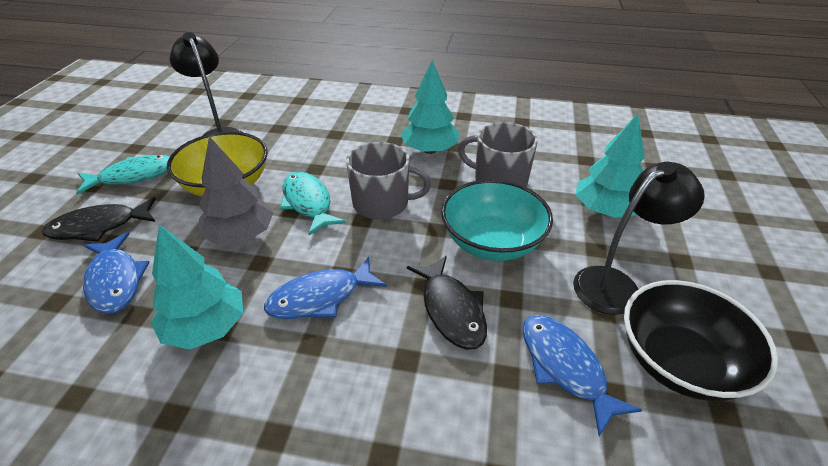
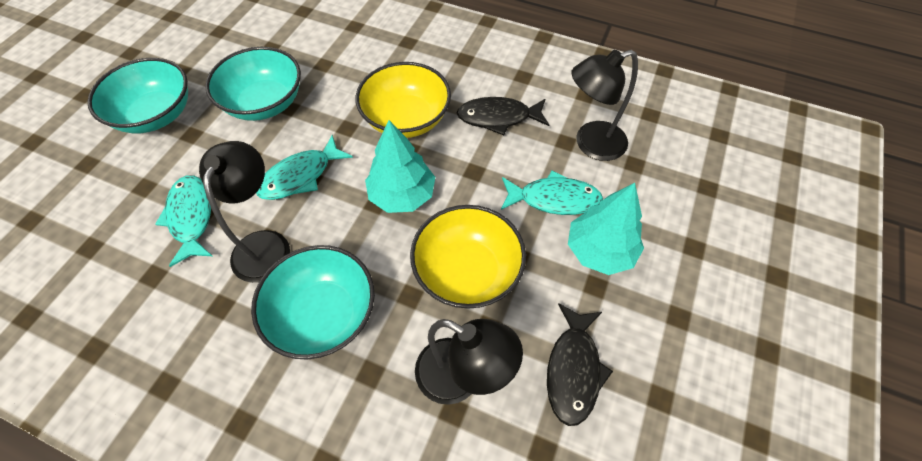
black bowl: [624,280,778,401] = 1 -> none = 0
black lamp: [170,32,243,136] [573,162,705,315] = 2 -> [199,141,290,283] [415,319,523,405] [572,50,638,161] = 3
blue fish: [83,232,150,314] [264,257,387,319] [522,315,642,436] = 3 -> none = 0
grey mug: [346,142,431,220] [458,122,538,187] = 2 -> none = 0
grey tree: [199,136,274,245] = 1 -> none = 0
turquoise bowl: [441,179,553,261] = 1 -> [88,58,188,133] [205,47,301,121] [251,245,375,360] = 3
turquoise fish: [76,155,170,195] [280,172,346,235] = 2 -> [155,175,212,267] [256,135,353,200] [501,171,603,215] = 3
turquoise tree: [151,224,243,349] [401,60,459,154] [575,113,645,218] = 3 -> [365,120,435,213] [568,183,644,275] = 2
yellow bowl: [167,132,268,196] = 1 -> [355,62,451,138] [410,205,526,309] = 2

